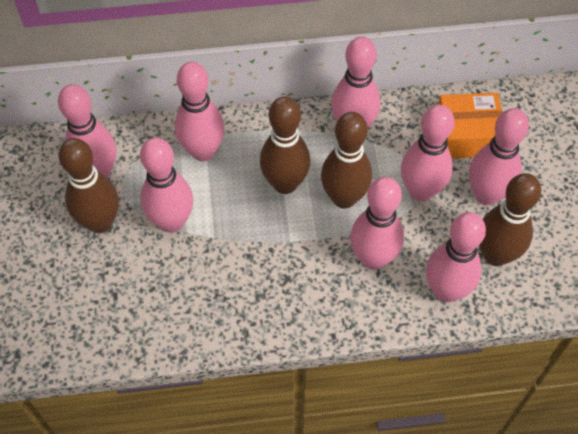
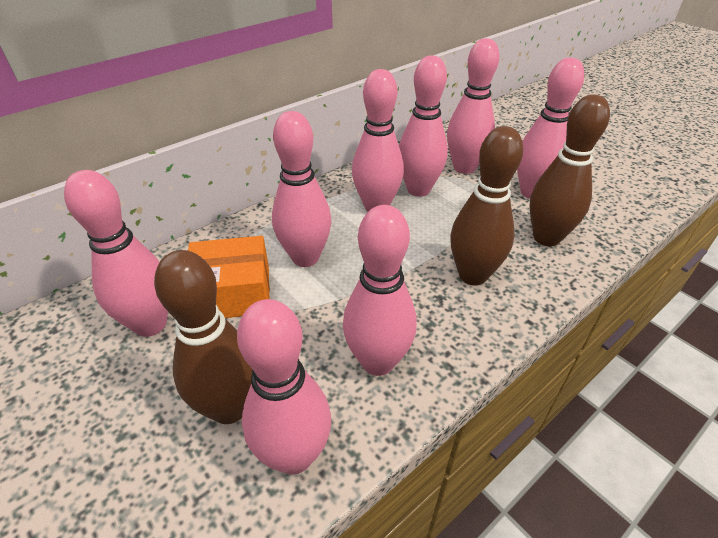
brown bowling pin: [58,138,119,233] [260,96,311,194] [321,112,372,209] [479,173,541,266] = 4 -> [154,250,252,424] [450,126,523,285] [529,94,610,247] = 3

